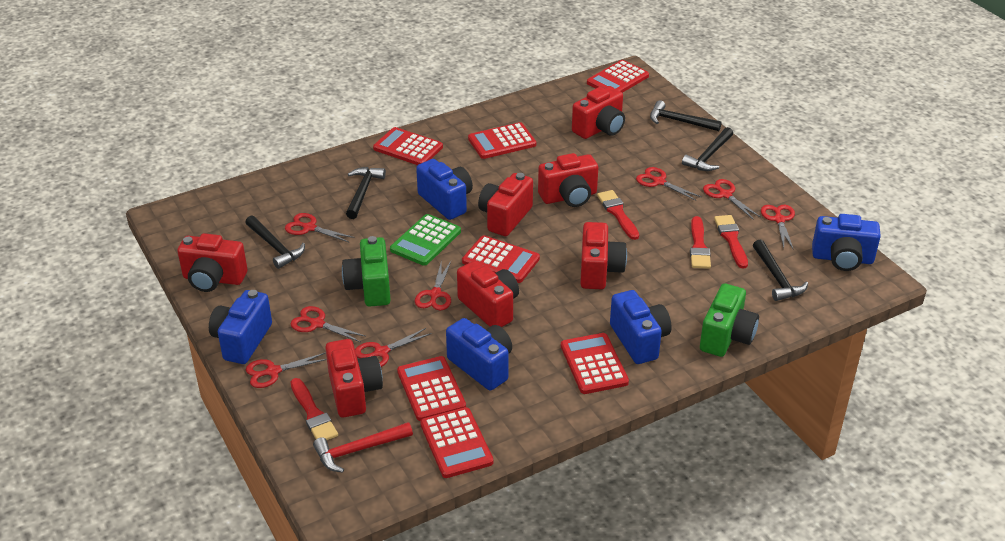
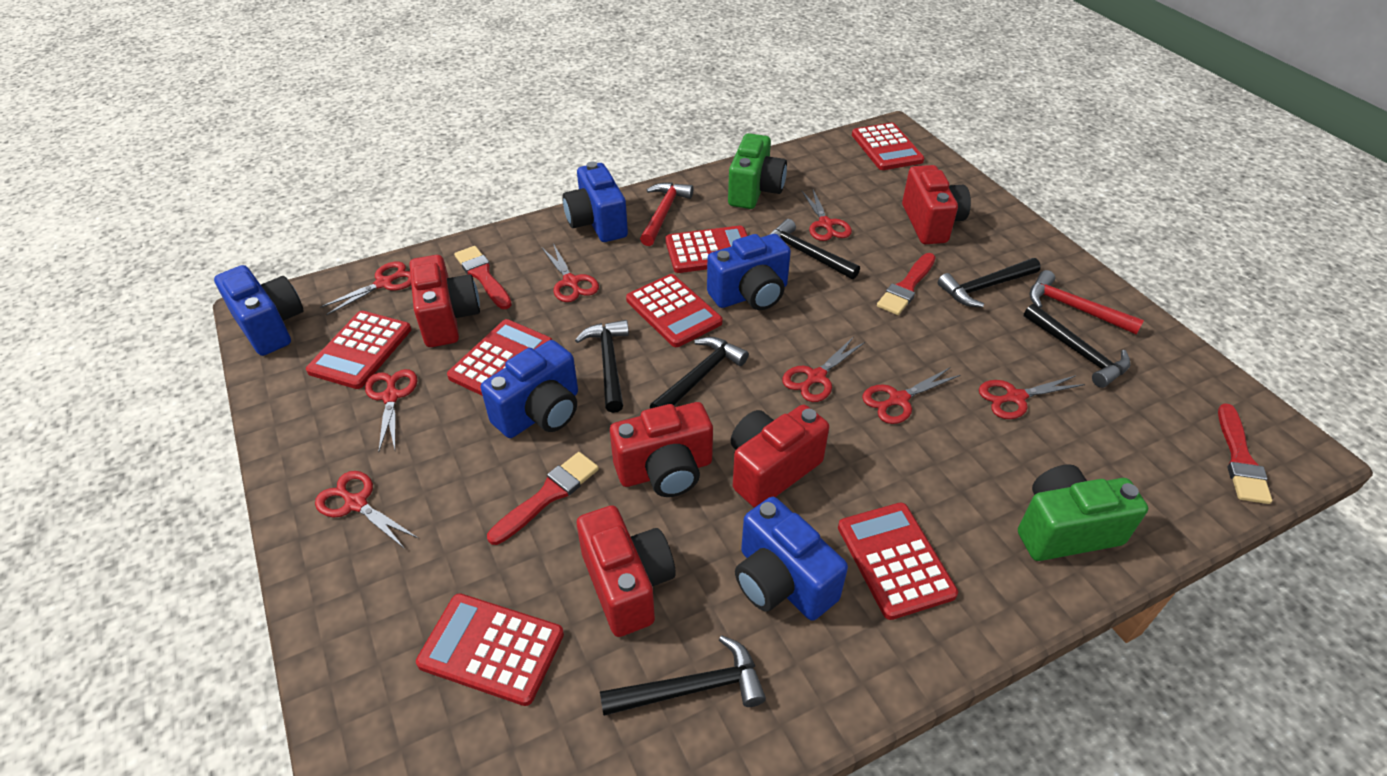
black hammer: [245,215,305,269] [346,167,386,219] [650,100,722,131] [682,127,733,171] [753,239,808,301] = 5 -> [575,320,629,413] [600,635,766,716] [650,337,749,409] [771,219,860,279] [938,258,1041,308] [1024,304,1131,388] = 6
green calculator: [390,214,461,266] = 1 -> none = 0
red camera: [177,233,247,292] [325,339,383,418] [457,261,519,327] [478,173,533,236] [538,153,598,207] [572,86,625,139] [580,222,627,289] = 7 -> [410,255,480,347] [577,505,676,637] [610,402,713,497] [731,405,829,508] [902,165,971,244] = 5
red hammer: [313,422,413,473] = 1 -> [640,182,693,246] [1030,270,1144,335] = 2

